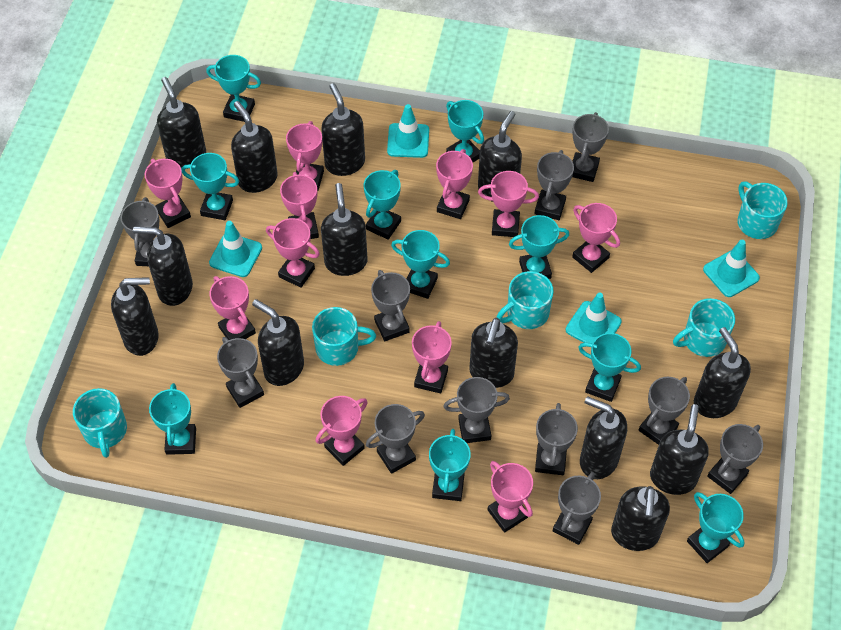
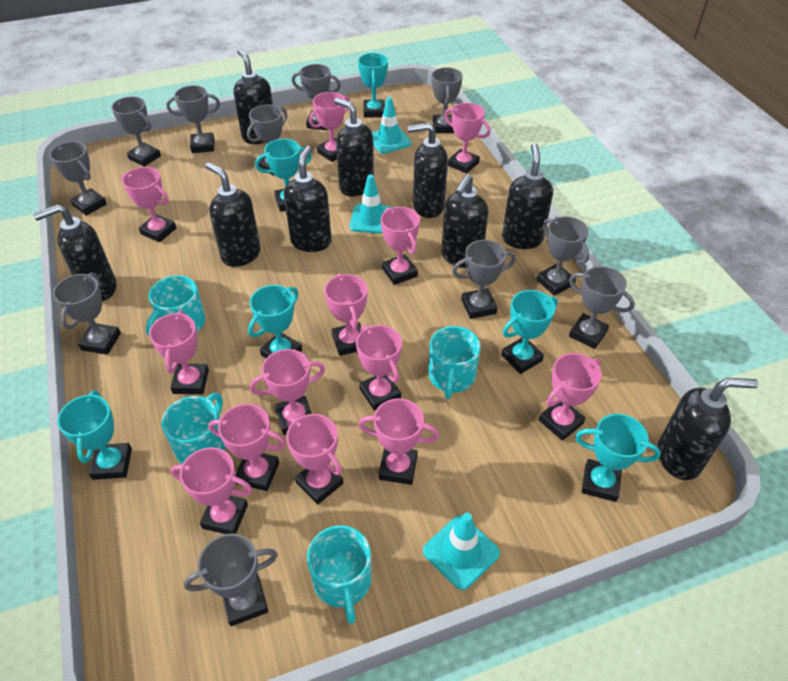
black soap dispenser: [111,277,159,356] [133,227,193,306] [157,77,206,169] [231,101,278,193] [252,299,304,386] [321,83,365,176] [321,183,367,276] [469,318,518,388] [478,111,522,202] [580,396,627,479] [611,486,670,551] [650,404,709,495] [694,327,751,418] = 13 -> [33,204,117,301] [205,162,261,267] [233,49,273,144] [284,146,332,252] [334,98,374,197] [408,123,448,218] [441,174,488,268] [502,143,553,249] [657,378,758,480] = 9
pink trophy: [145,159,191,228] [209,276,256,340] [266,218,320,288] [280,172,319,239] [286,121,324,191] [316,396,368,466] [412,321,452,393] [436,149,473,219] [478,171,539,237] [488,461,533,533] [572,203,620,273] = 11 -> [121,167,176,242] [149,311,209,394] [170,447,252,534] [208,404,286,491] [250,349,325,435] [286,414,343,505] [309,92,350,162] [324,273,368,356] [356,325,402,411] [358,398,439,485] [381,207,420,285] [444,103,491,174] [539,353,602,441] = 13
turquoise mug: [73,388,127,458] [312,307,376,366] [496,271,554,329] [673,298,735,357] [737,181,788,239] = 5 -> [146,275,205,336] [162,393,226,464] [307,525,372,624] [429,326,481,399] = 4
turquoise traffic cone: [209,221,262,277] [387,104,429,158] [566,293,622,343] [703,240,760,297] = 4 -> [350,174,392,234] [372,97,412,154] [423,513,500,590] = 3
turquoise trophy: [149,383,196,455] [181,153,239,220] [206,55,261,122] [364,170,401,240] [391,230,450,299] [429,429,471,501] [446,100,484,162] [509,215,569,279] [578,333,641,402] [687,492,745,563] = 10 -> [57,390,132,480] [248,285,302,358] [255,139,312,211] [358,53,388,118] [501,290,558,374] [575,414,661,502] = 6

